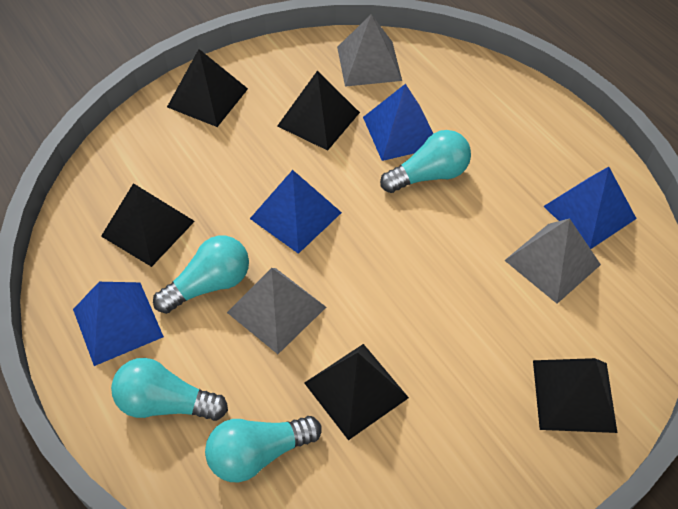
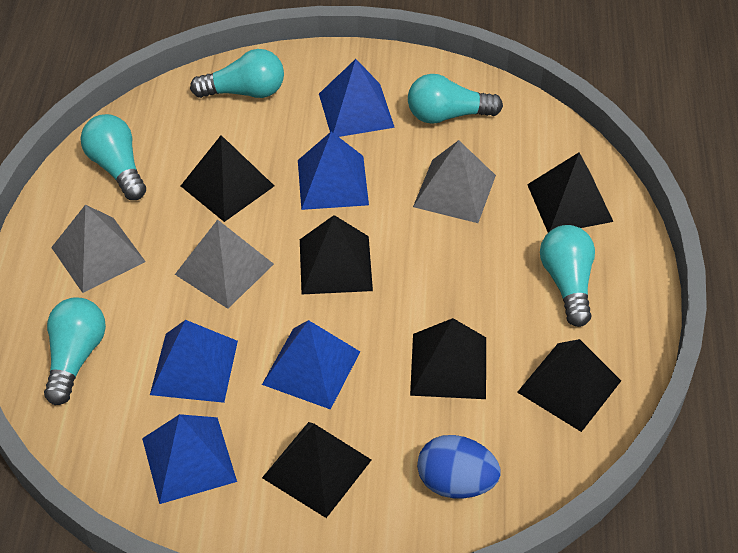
black pyramid: [101,183,195,267] [167,49,248,127] [277,71,360,151] [304,344,409,440] [533,358,617,433] = 5 -> [181,135,274,222] [262,422,371,518] [300,215,373,294] [410,318,486,399] [517,339,621,432] [527,152,613,233] = 6
blue egg: none = 0 -> [417,435,501,498] = 1
blue pyramid: [73,282,164,366] [250,170,342,254] [363,84,433,161] [543,167,637,249] = 4 -> [142,414,237,504] [150,320,238,403] [262,320,360,410] [298,132,369,210] [319,59,395,137] = 5
turquoise light bulb: [111,358,228,421] [153,236,249,314] [205,416,322,483] [380,130,471,193] = 4 -> [44,297,106,405] [81,114,146,200] [190,49,284,98] [408,74,503,124] [540,225,595,327] = 5

